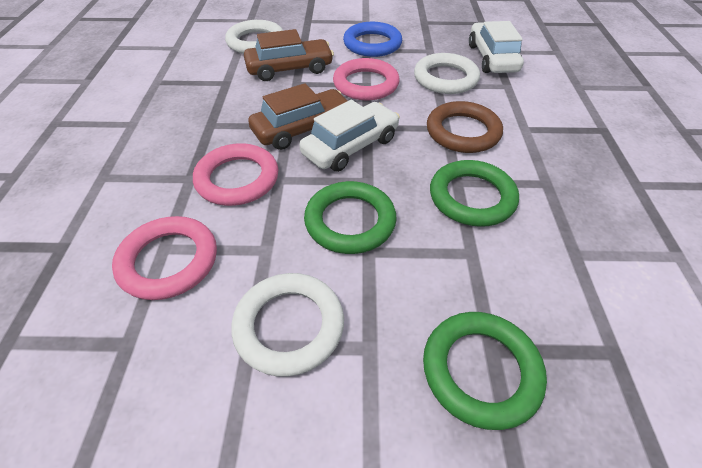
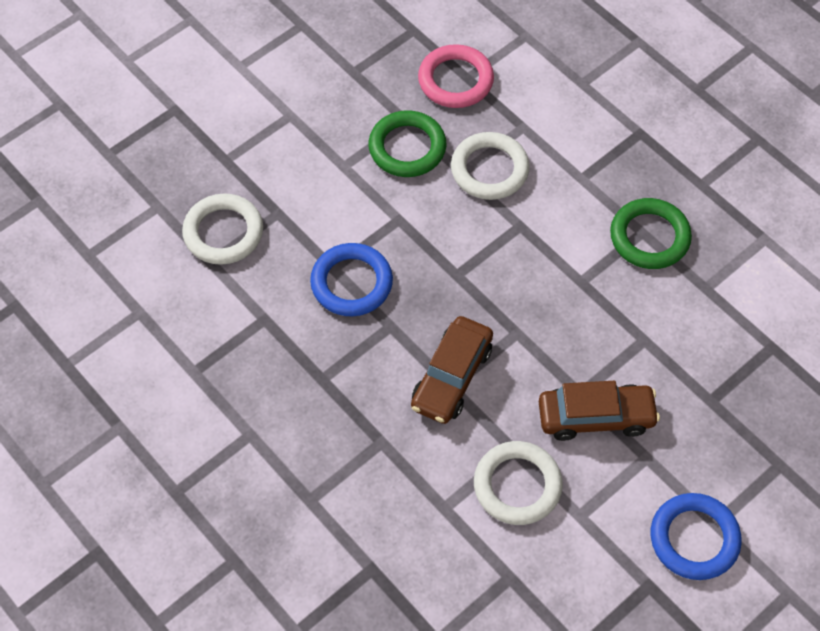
blue ring: [343,22,402,57] = 1 -> [310,243,393,316] [651,493,742,580] = 2
brown ring: [427,101,503,153] = 1 -> none = 0
green ring: [304,181,397,254] [423,312,547,430] [430,160,519,227] = 3 -> [368,110,447,177] [610,198,692,269] = 2
pink ring: [112,216,217,300] [193,143,279,206] [333,58,400,101] = 3 -> [418,44,494,108] = 1
white car: [299,100,400,172] [469,21,524,73] = 2 -> none = 0

